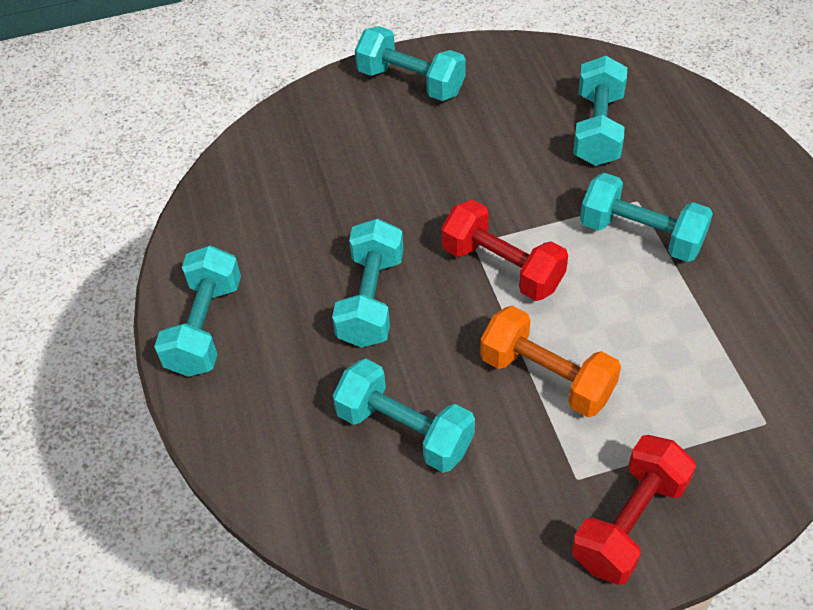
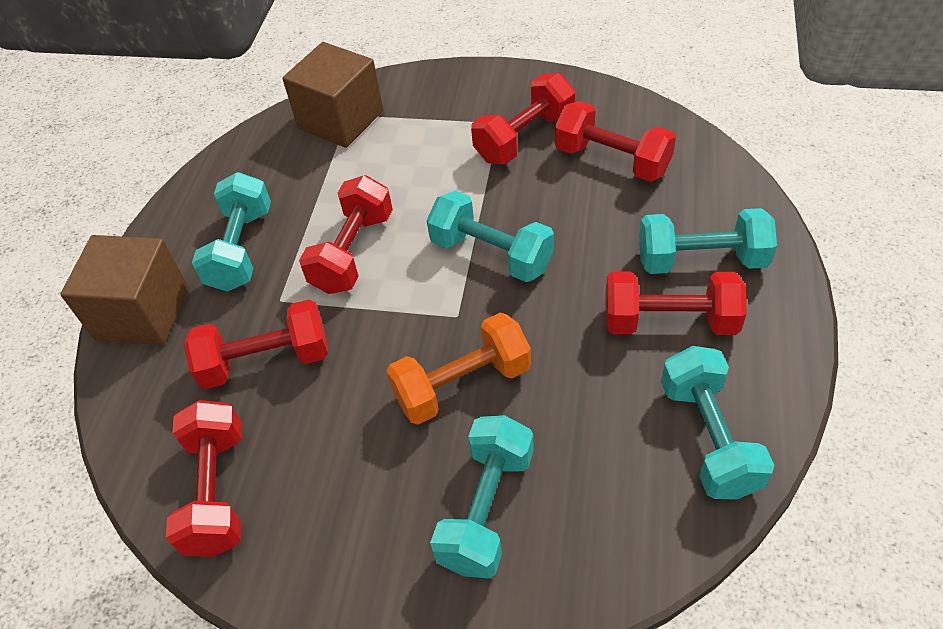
brown cube: none = 0 -> [60,235,188,345] [282,42,383,148] = 2
red dumbbell: [441,200,568,301] [572,435,696,585] = 2 -> [166,400,242,557] [184,299,328,389] [299,175,393,294] [471,73,576,164] [555,101,676,182] [606,272,746,335] = 6
turquoise dumbbell: [154,245,241,377] [332,219,404,347] [333,359,475,473] [355,26,466,101] [573,56,627,166] [580,173,713,262] = 6 -> [192,172,271,292] [427,191,554,282] [430,415,534,579] [639,208,777,274] [661,346,775,500] = 5

